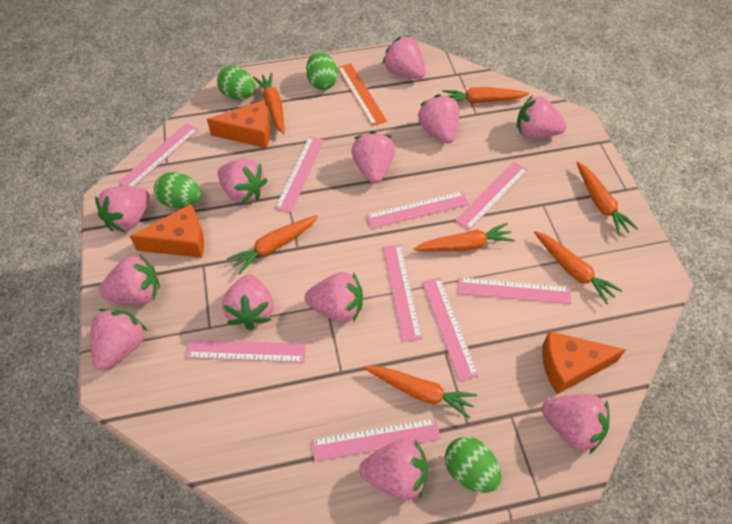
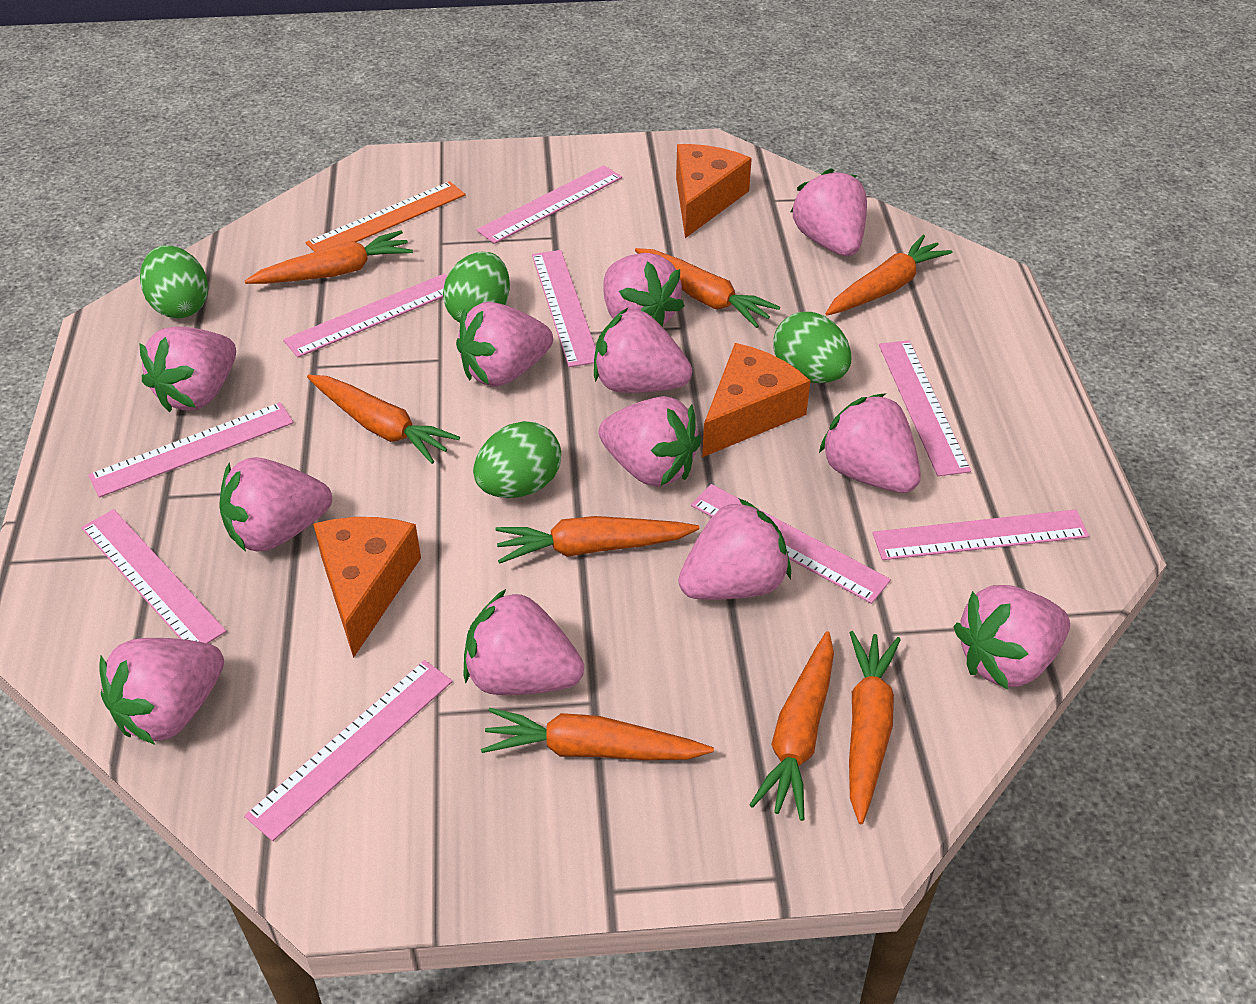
orange carrot: [227,215,318,274] [253,73,285,134] [364,366,477,418] [414,223,515,251] [442,87,529,104] [534,231,623,304] [576,161,639,236] = 7 -> [245,230,413,284] [307,375,460,464] [481,708,714,760] [495,516,699,564] [635,248,780,328] [750,631,834,821] [826,235,952,316] [849,631,901,824] = 8

